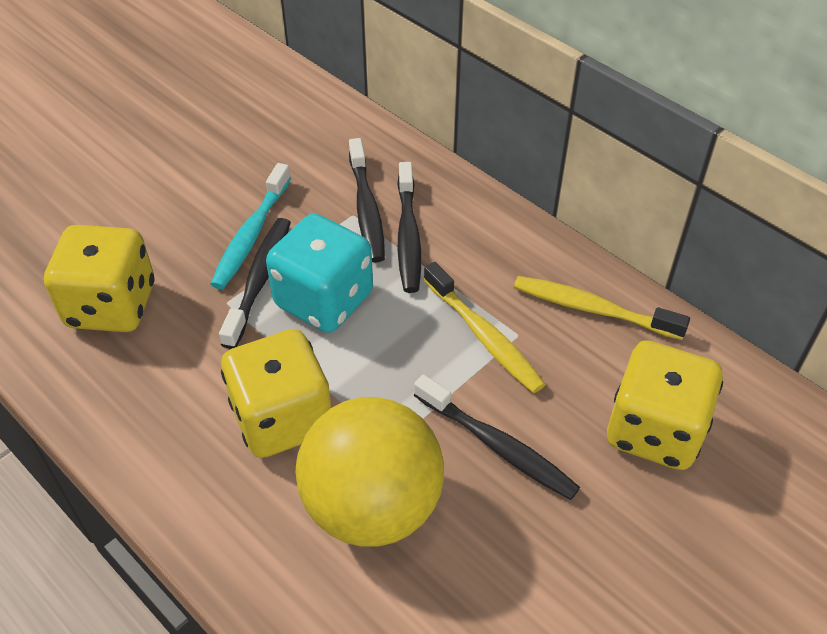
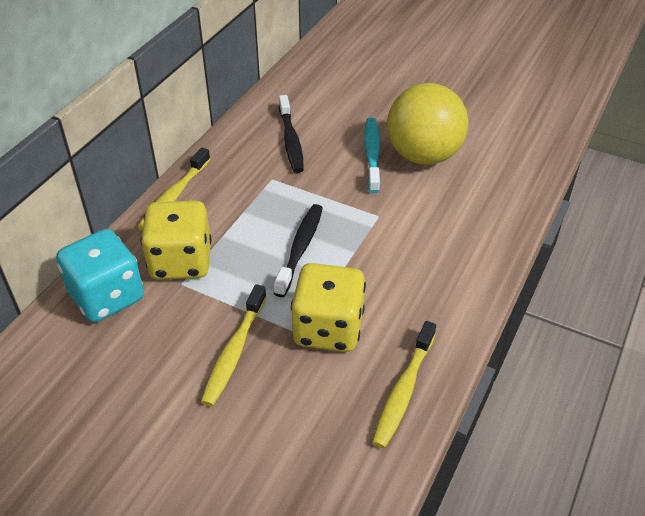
black toothbrush: [219,218,291,349] [349,138,385,263] [397,162,421,293] [414,374,580,500] = 4 -> [273,204,323,297] [279,95,304,173] = 2
yellow dice: [44,225,155,332] [221,329,332,458] [607,340,723,470] = 3 -> [140,200,211,280] [291,263,366,352] = 2
yellow toothbrush: [424,262,546,393] [514,276,690,340] = 2 -> [137,147,211,231] [201,284,267,406] [372,321,436,449] = 3

